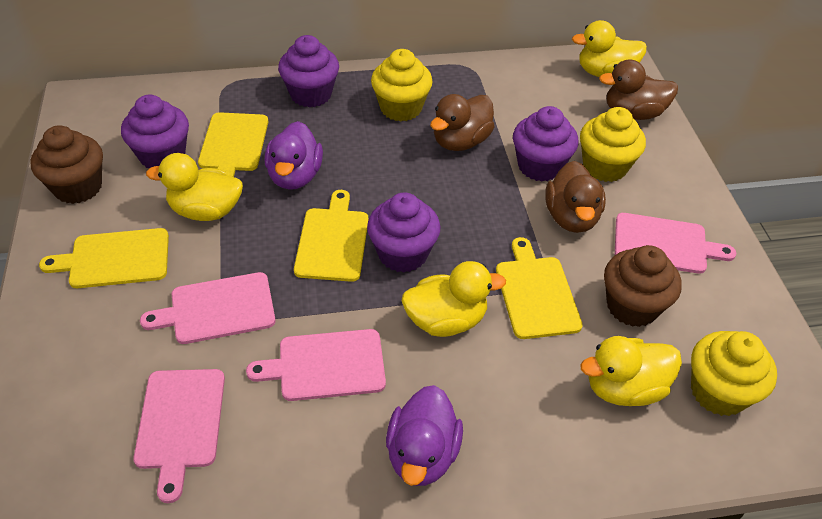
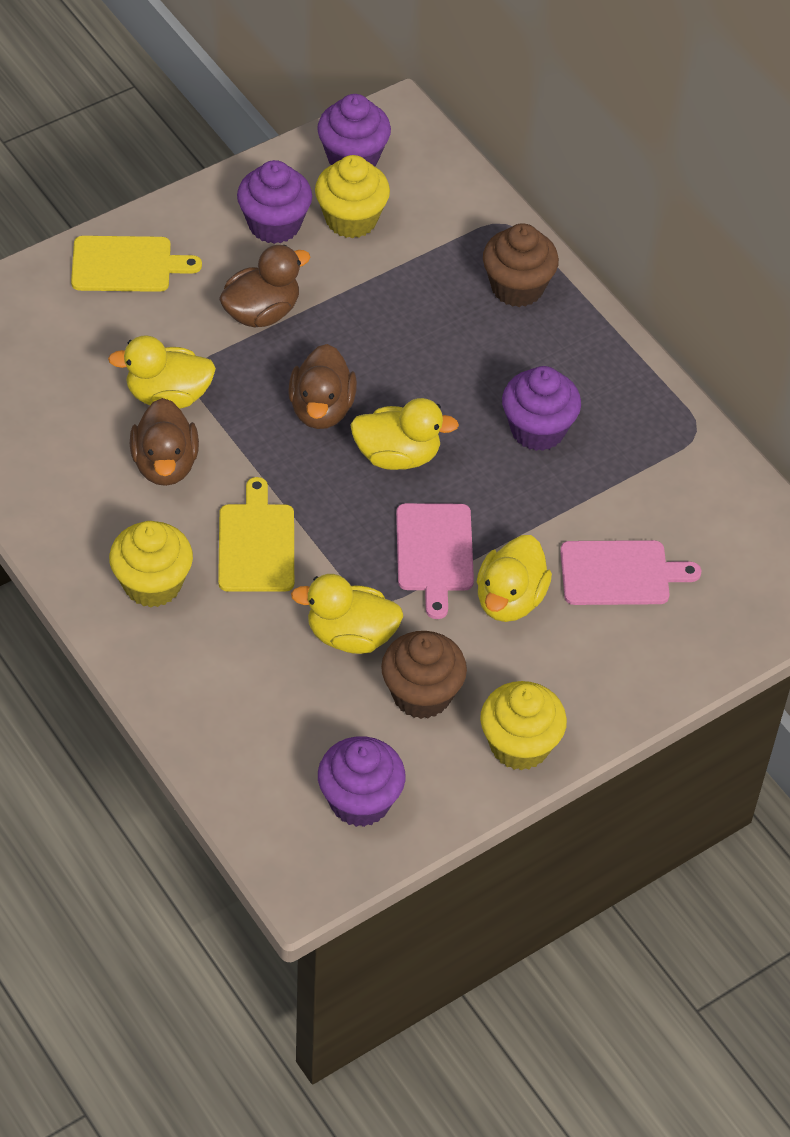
pink cutting board: [133,369,225,503] [140,272,276,344] [246,329,386,401] [615,213,736,274] = 4 -> [396,503,474,619] [560,540,701,605] = 2
purple duck: [265,121,323,190] [386,385,463,486] = 2 -> none = 0
yellow cutting board: [39,228,169,288] [198,112,268,177] [294,190,368,282] [496,237,583,339] = 4 -> [71,236,202,292] [218,477,294,592] = 2

